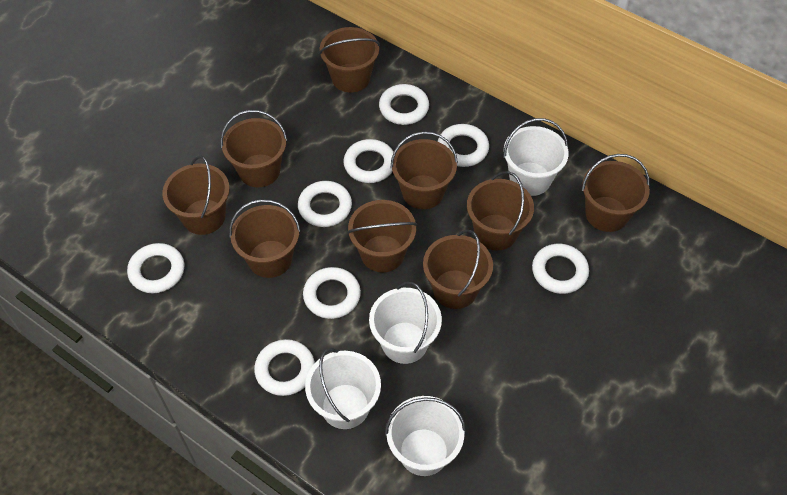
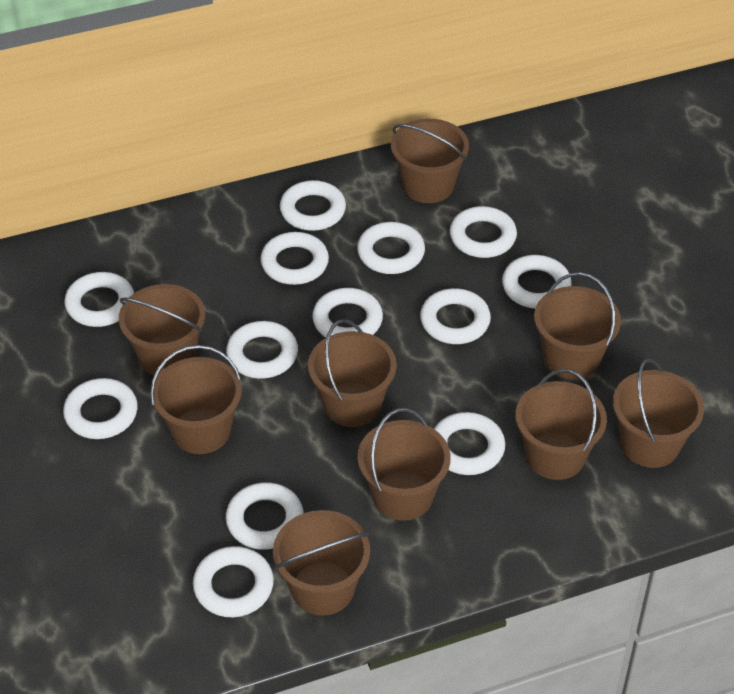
white bucket: [305,348,381,429] [369,282,442,364] [385,396,466,476] [503,118,569,196] = 4 -> none = 0
white ring: [127,243,184,293] [254,339,315,396] [298,181,352,227] [303,267,361,319] [344,139,394,183] [379,84,429,125] [438,124,489,167] [532,244,589,294] = 8 -> [63,378,138,439] [64,272,134,327] [193,546,274,617] [226,321,298,379] [226,482,304,550] [260,232,329,285] [280,180,346,231] [312,288,383,338] [357,222,425,274] [420,288,491,344] [434,412,505,475] [450,206,517,258] [502,255,572,309] = 13

